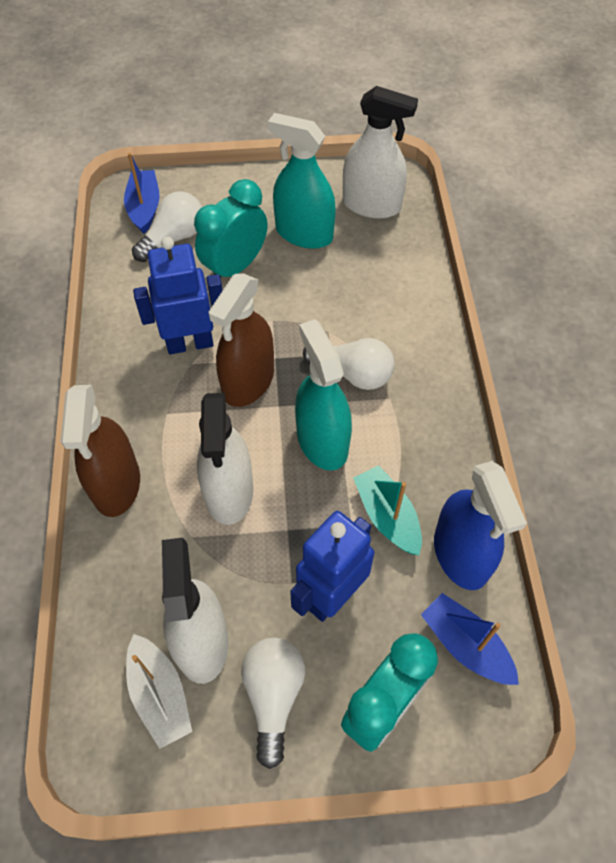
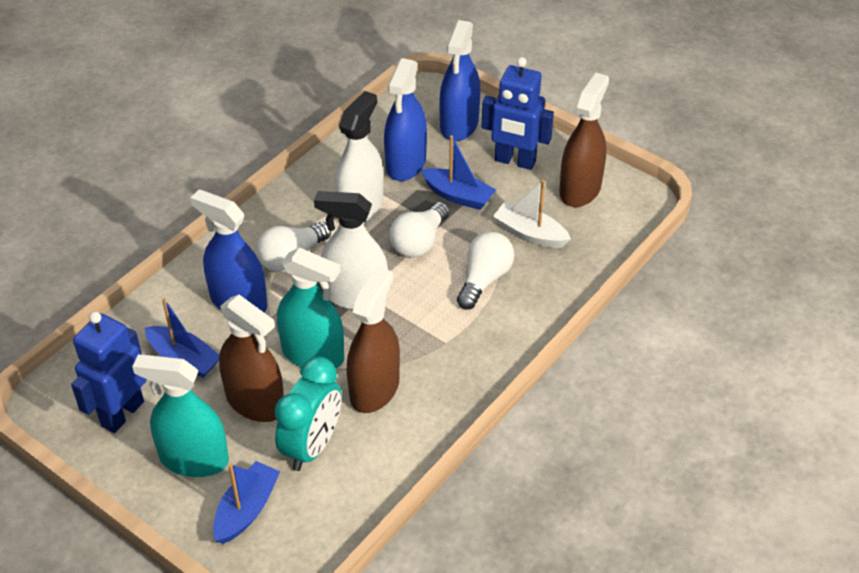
blue boat: [124,152,160,234] [421,593,519,685] = 2 -> [145,298,219,378] [213,461,280,544] [421,135,496,210] = 3
blue spray bottle: [434,461,527,590] = 1 -> [190,189,267,312] [384,58,427,181] [439,20,481,141] = 3
brown spray bottle: [61,385,140,517] [209,274,274,407] = 2 -> [219,295,284,422] [347,267,400,413] [559,73,609,207] = 3
turquoise boat: [353,465,422,555] = 1 -> none = 0
turquoise clock: [194,179,268,279] [341,633,438,752] = 2 -> [275,356,341,471] = 1
white spray bottle: [162,538,229,684] [197,393,253,525] [343,86,418,219] = 3 -> [314,191,388,310] [335,91,383,224] = 2

